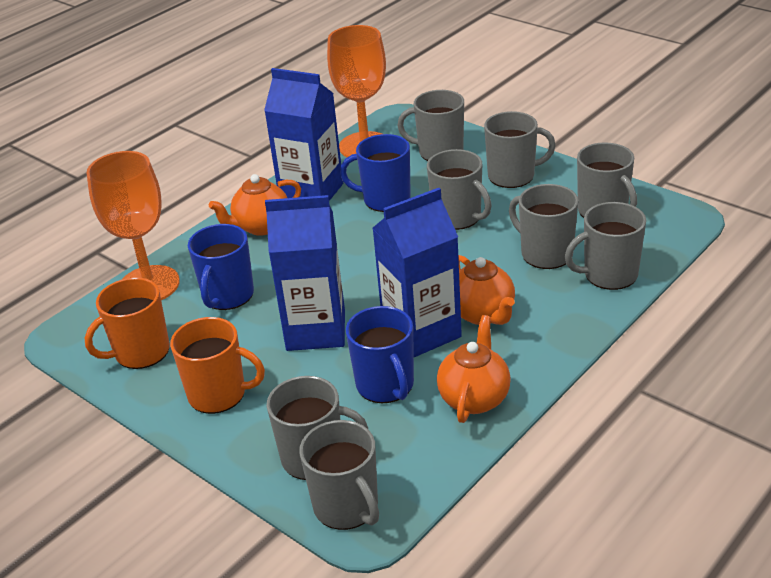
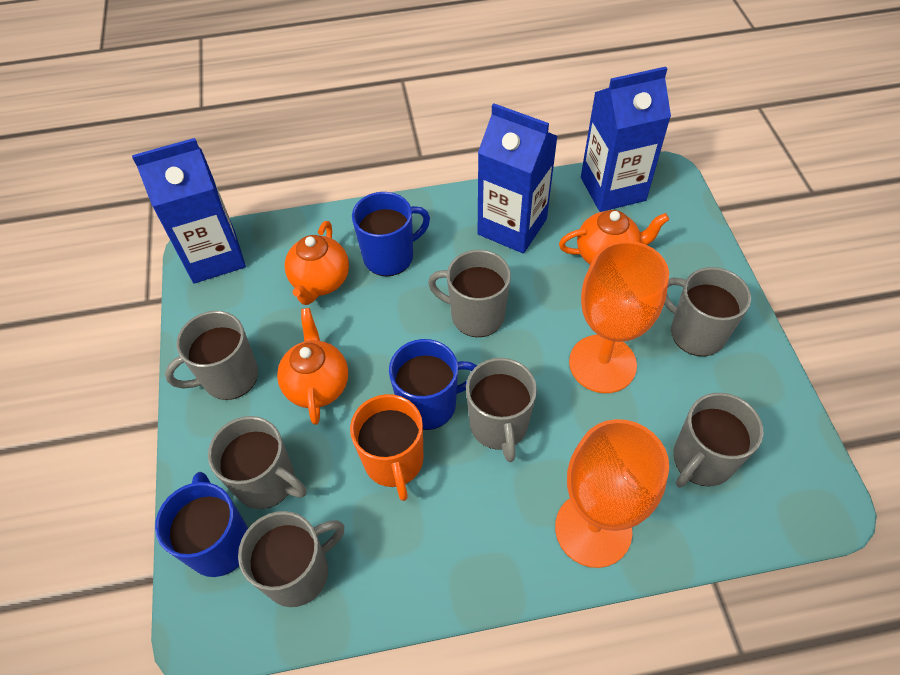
grey mug: [266,376,368,480] [299,420,379,530] [397,90,464,161] [427,149,492,230] [484,111,556,188] [509,184,579,269] [565,202,646,290] [577,142,637,218] = 8 -> [165,311,258,400] [208,416,307,509] [238,511,344,607] [428,250,511,337] [466,358,537,462] [664,267,751,356] [673,393,763,488] = 7
orange mug: [85,277,170,369] [170,317,265,414] = 2 -> [350,394,423,501] = 1

